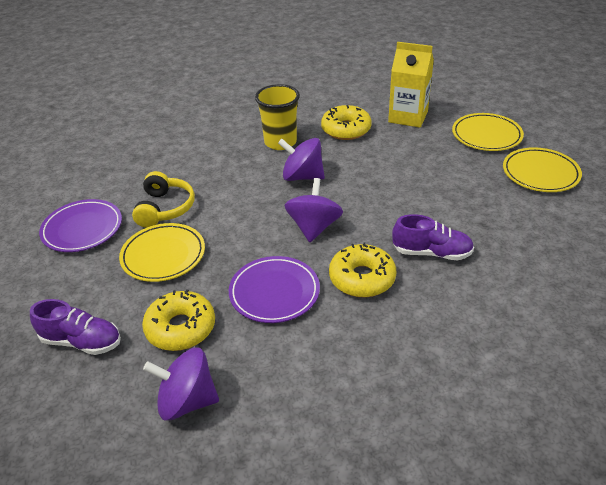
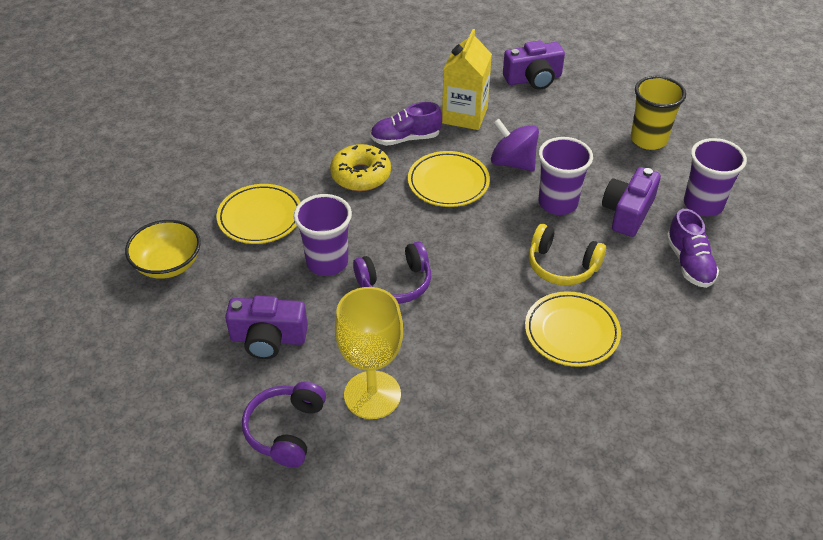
purple camera: none = 0 -> [225,296,308,359] [503,40,565,90] [602,167,661,237] = 3
purple cup: none = 0 -> [294,194,352,276] [538,137,593,215] [684,138,747,216] = 3
purple headphones: none = 0 -> [242,381,326,468] [353,241,431,304] = 2
purple plate: [39,199,122,252] [229,256,320,323] = 2 -> none = 0
purple spinning top: [143,347,219,421] [278,138,325,181] [284,178,343,242] = 3 -> [491,119,539,171] = 1
yellow bowl: none = 0 -> [125,220,201,279] = 1
yellow donut: [142,289,215,351] [321,105,372,140] [329,242,396,298] = 3 -> [330,144,391,191] = 1
yellow goblet: none = 0 -> [335,287,403,419] = 1

